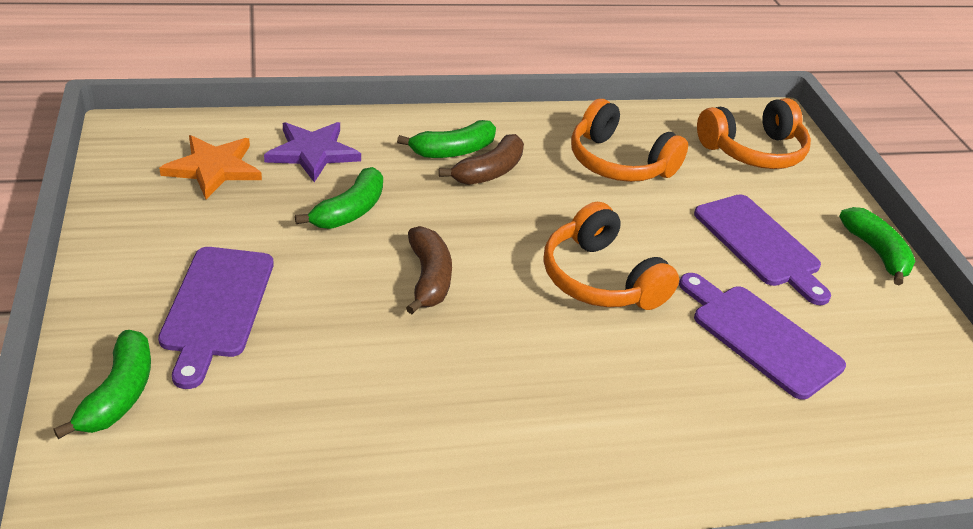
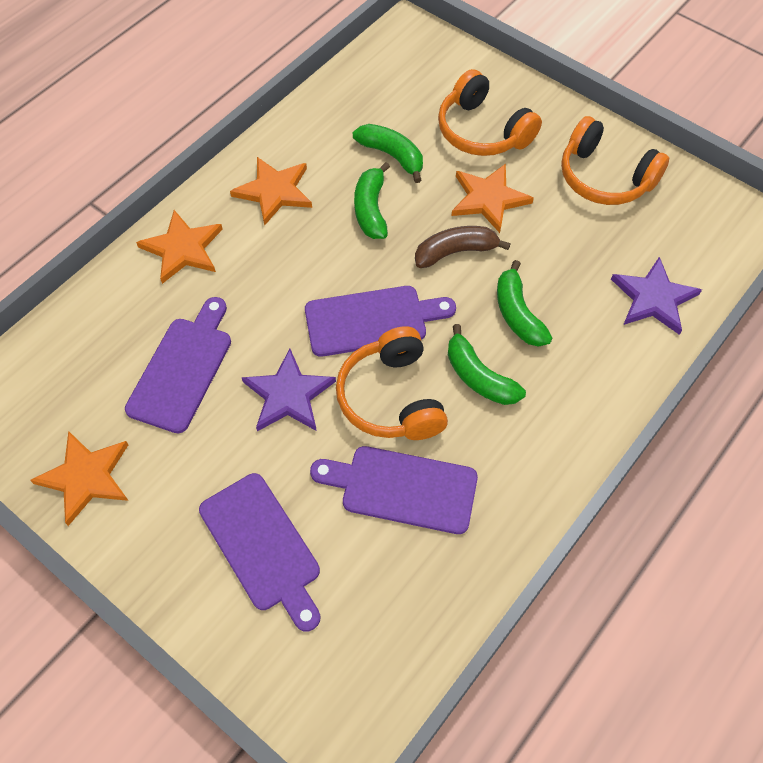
brown banana: [406,226,452,314] [439,134,524,185] = 2 -> [415,226,511,268] = 1
orange star: [159,135,262,199] = 1 -> [30,431,128,526] [136,210,223,284] [230,157,312,226] [452,164,534,233] = 4
purple cutting board: [158,247,274,389] [679,273,846,400] [694,194,831,305] = 3 -> [125,297,231,433] [199,473,320,632] [305,286,456,357] [310,446,478,534] = 4
purple star: [264,122,361,182] = 1 -> [241,349,336,431] [611,257,702,335] = 2

